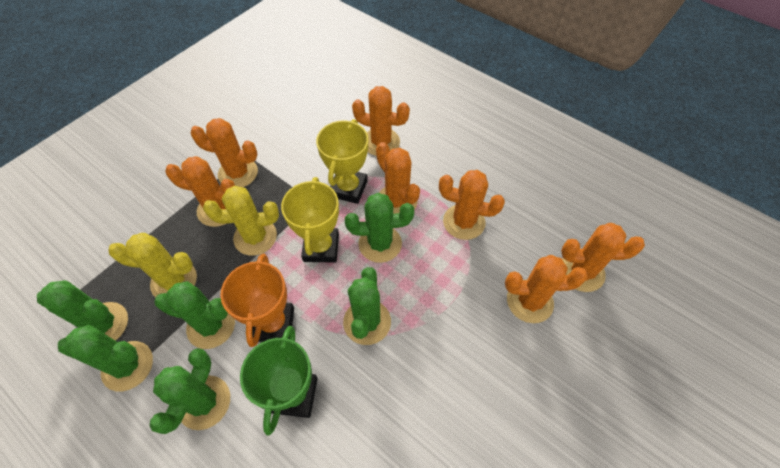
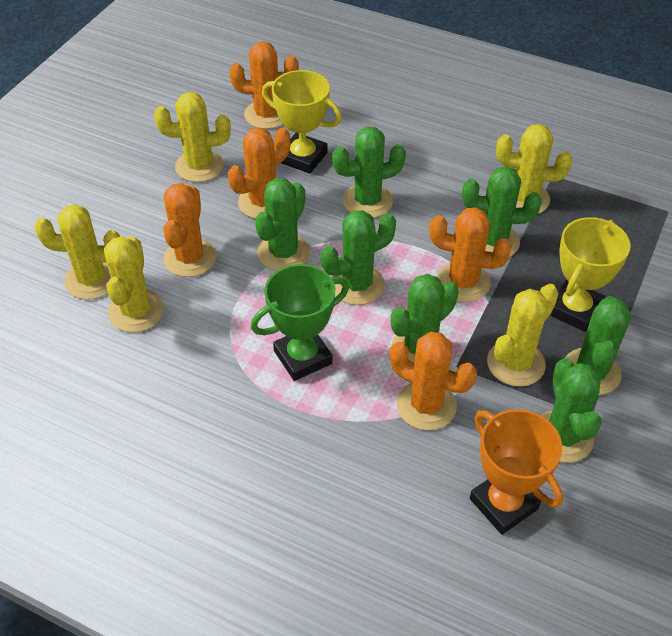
green cactus: [37,280,128,341] [58,325,153,391] [149,348,230,434] [154,281,235,349] [343,267,391,345] [345,193,414,263] = 6 -> [255,178,310,271] [321,210,396,305] [332,127,406,218] [391,274,459,363] [462,166,542,257] [540,358,601,463] [565,296,631,395] = 7
orange cactus: [165,156,235,227] [190,118,258,187] [352,86,410,156] [376,142,420,214] [439,170,505,240] [505,255,588,323] [561,223,645,292] = 7 -> [163,183,217,277] [228,127,290,219] [229,41,299,129] [390,332,477,430] [430,207,512,302] = 5
yellow cactus: [108,233,197,298] [203,186,279,256] = 2 -> [34,204,120,300] [104,236,164,332] [154,92,231,182] [487,284,559,387] [496,124,572,214] = 5

